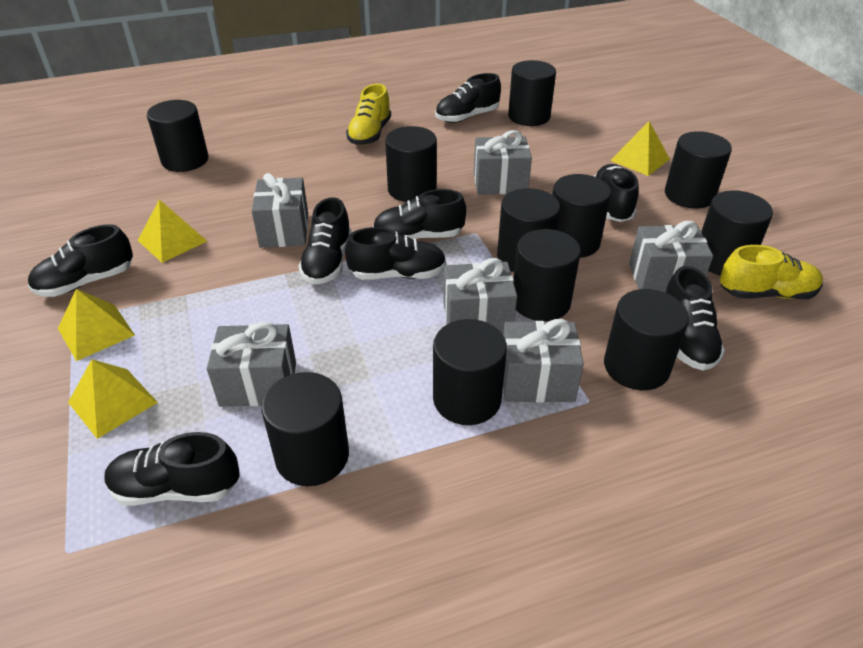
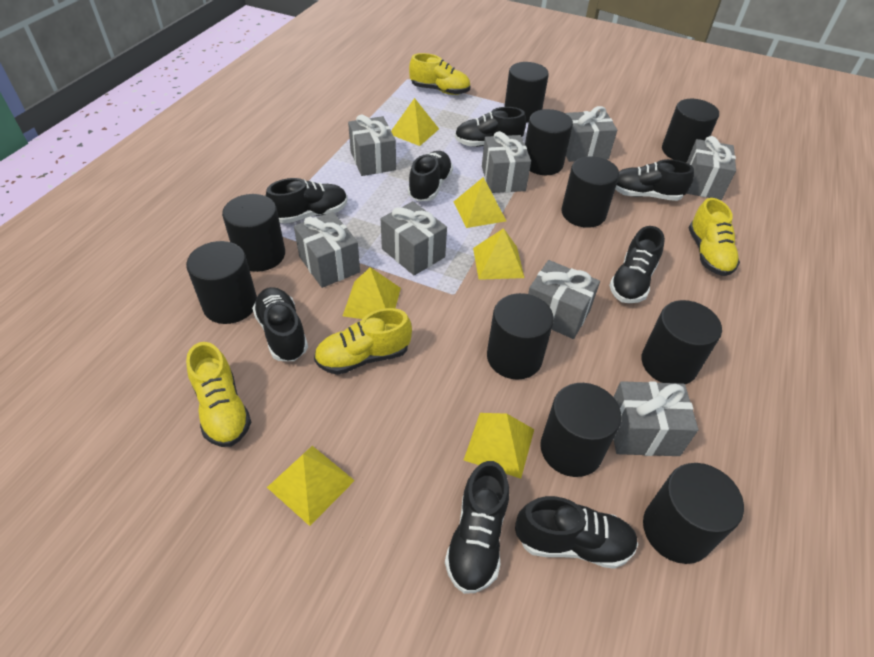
black cylinder: [147,100,208,172] [261,372,349,486] [385,126,437,202] [433,319,507,425] [497,188,560,272] [508,60,556,126] [513,229,581,321] [552,174,611,258] [604,289,689,390] [665,131,732,209] [701,190,773,276] = 11 -> [186,241,257,324] [222,194,285,272] [487,293,554,380] [504,62,549,123] [525,109,573,175] [540,383,621,477] [561,156,619,228] [641,300,722,385] [643,463,744,564] [662,99,719,162] = 10
grey gift: [207,322,296,407] [252,173,308,248] [444,258,517,335] [474,130,532,195] [503,319,584,403] [629,221,713,293] = 6 -> [294,212,360,288] [348,114,396,176] [381,201,447,276] [482,131,531,193] [528,260,600,339] [565,106,617,162] [613,381,699,456] [687,136,736,200] = 8
yellow pyramid: [58,289,135,361] [68,359,158,439] [138,199,207,263] [610,121,670,176] = 4 -> [267,446,355,526] [343,267,401,319] [391,98,439,146] [454,177,506,228] [464,413,534,479] [473,228,524,280] = 6
yellow shoe: [346,84,391,145] [720,245,823,299] = 2 -> [186,342,251,447] [314,308,412,375] [409,53,470,95] [689,198,740,276] = 4

